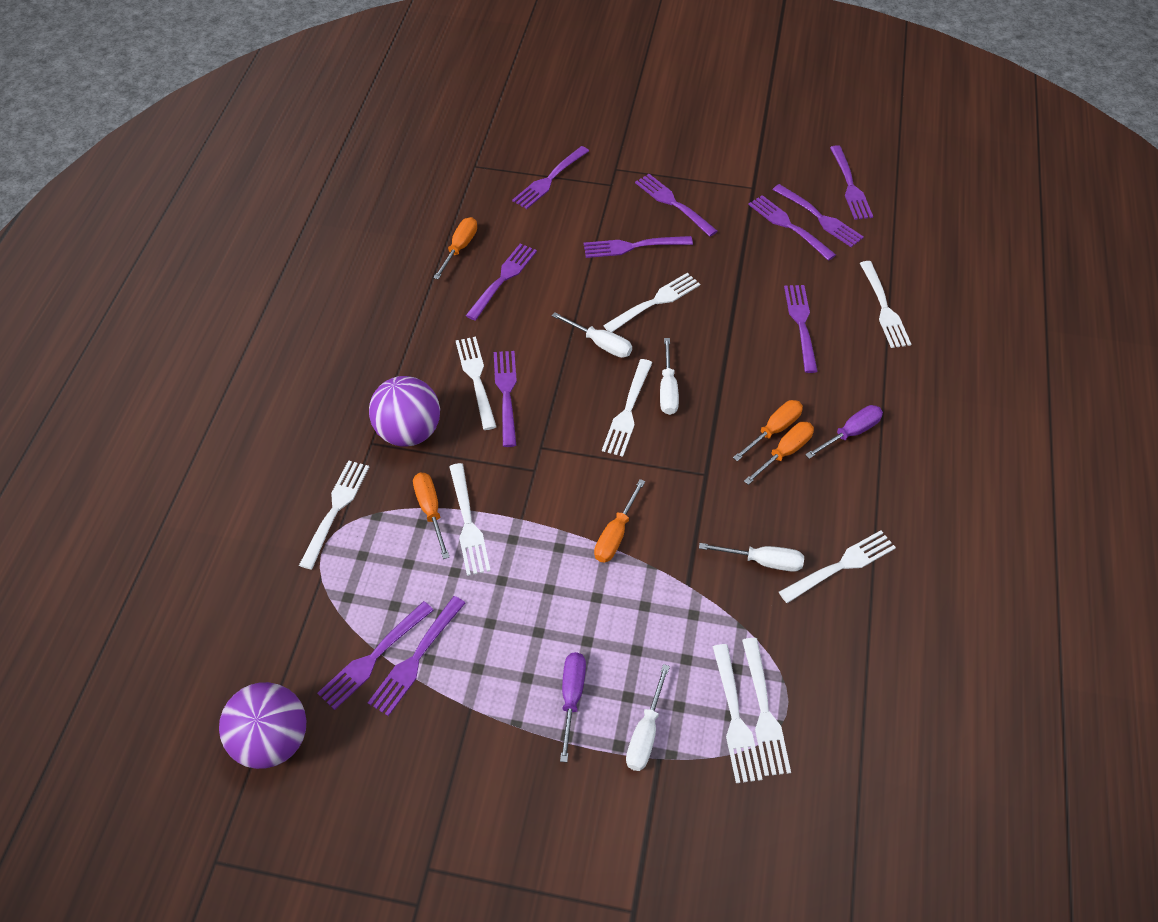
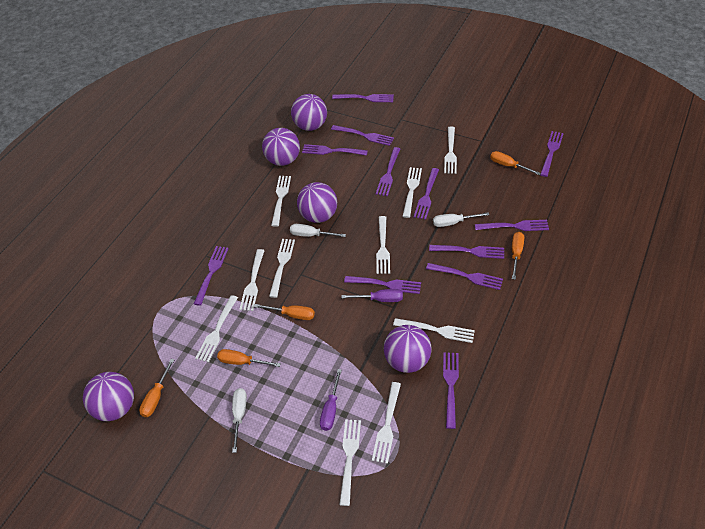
purple ball: [219,682,306,769] [369,376,440,446] = 2 -> [83,372,134,421] [262,128,300,166] [291,94,327,131] [297,182,337,223] [384,325,431,373] = 5
purple fork: [317,601,434,710] [368,596,465,716] [466,244,537,321] [494,351,517,447] [512,146,589,209] [584,236,693,258] [635,174,717,237] [749,195,836,261] [773,184,864,247] [784,285,818,373] [830,145,873,220] = 11 -> [194,246,229,306] [302,144,368,156] [331,125,394,146] [332,94,394,102] [344,276,421,294] [376,147,400,196] [414,168,439,220] [426,263,503,290] [429,245,504,259] [443,352,459,429] [475,220,549,231] [540,131,564,177] = 12
white fork: [299,460,369,569] [449,463,491,576] [455,337,497,430] [602,359,652,457] [603,273,700,332] [713,644,762,783] [742,638,791,776] [779,530,896,603] [860,261,911,348] = 9 -> [195,295,238,362] [239,249,265,311] [269,239,295,298] [271,176,291,227] [339,419,361,506] [372,382,401,464] [376,216,390,274] [393,318,475,343] [402,167,422,218] [444,126,457,174] = 10
white screwdriver: [552,312,632,358] [626,664,670,771] [660,338,679,415] [699,543,804,572] = 4 -> [232,388,247,453] [290,224,346,237] [433,212,489,227] = 3

